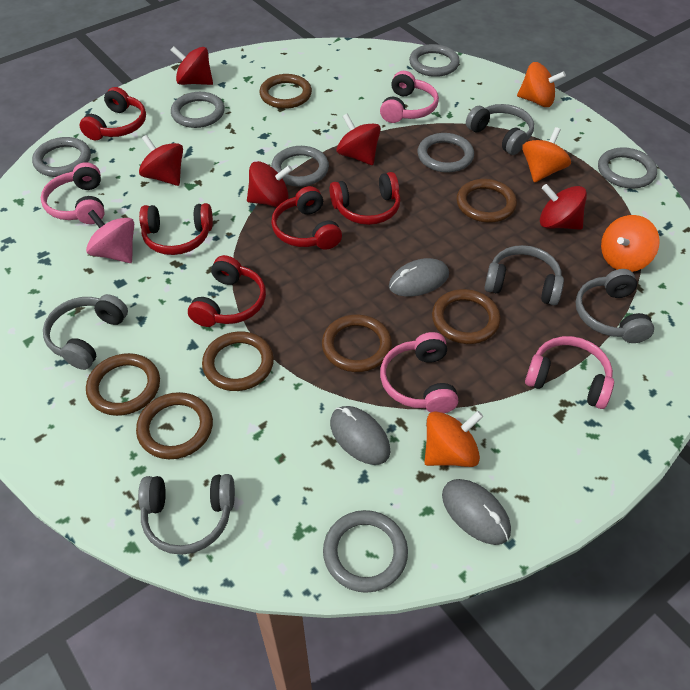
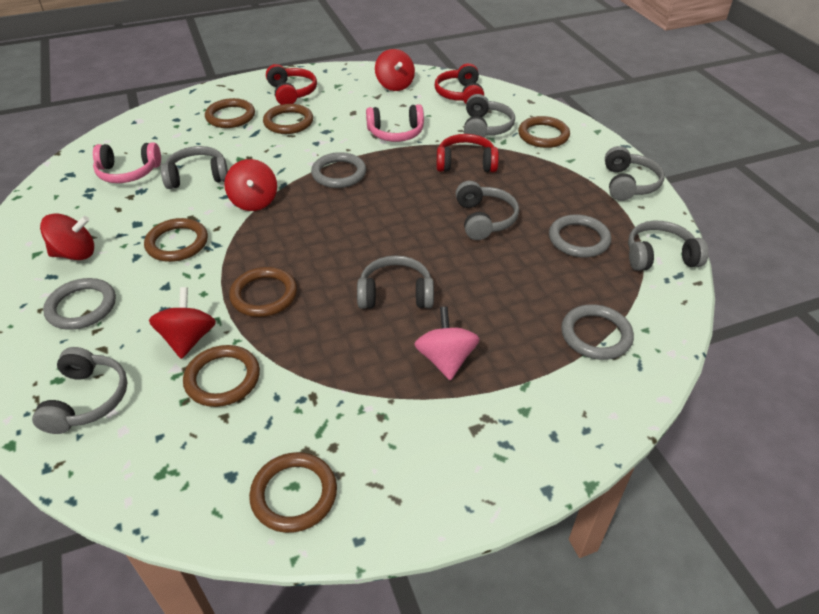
grey headphones: [43,294,128,370] [138,474,235,555] [466,104,534,155] [484,245,564,305] [576,269,654,343] = 5 -> [32,347,128,434] [161,146,228,189] [357,255,434,309] [456,181,519,240] [464,94,515,137] [605,146,664,201] [628,221,709,271] = 7
grey mouse: [330,406,390,465] [389,258,449,297] [442,479,511,545] = 3 -> none = 0
grey ring: [32,137,91,177] [171,92,225,128] [271,146,329,187] [323,510,408,593] [409,44,460,77] [417,133,474,173] [598,147,657,189] = 7 -> [43,278,116,330] [311,152,366,188] [549,214,611,258] [561,304,634,360] = 4
orange spinning top: [424,411,483,467] [517,62,566,107] [522,127,571,183] [601,215,660,272] = 4 -> none = 0
pink headphones: [41,162,105,224] [380,71,439,123] [380,332,458,413] [525,336,614,409] = 4 -> [93,142,161,183] [366,104,424,142] = 2
red headphones: [79,87,146,140] [139,203,213,255] [188,255,266,327] [271,186,342,250] [329,172,400,225] = 5 -> [266,64,317,105] [435,63,484,104] [437,134,499,172] = 3
red spinning top: [139,135,183,186] [171,46,213,85] [247,161,293,207] [336,113,381,165] [540,184,587,230] = 5 -> [40,213,94,260] [149,287,216,359] [224,159,277,211] [375,49,415,91] = 4

